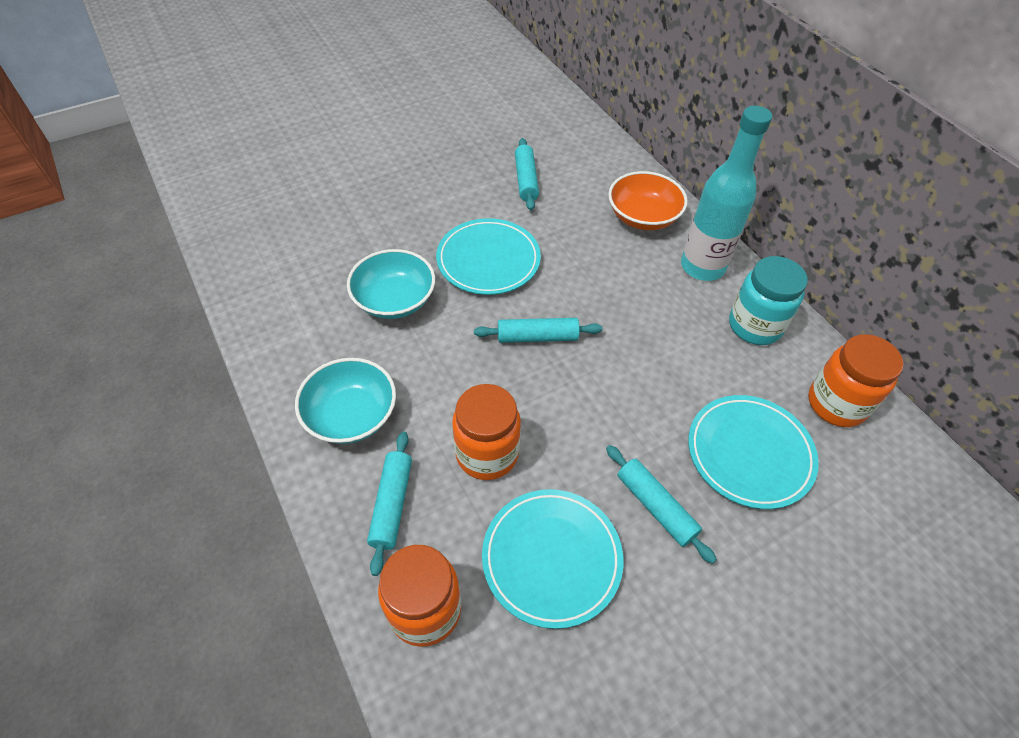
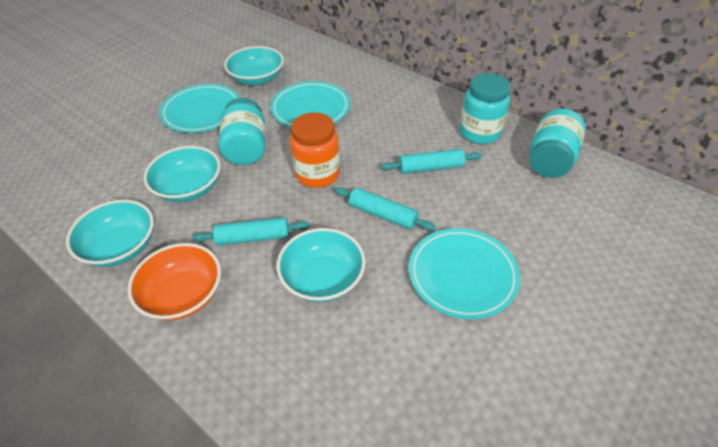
orange jar: [378,545,461,647] [452,384,521,480] [808,334,904,427] = 3 -> [290,112,340,188] = 1
turquoise bottle: [681,106,772,281] = 1 -> none = 0
turquoise bowl: [295,358,396,444] [347,249,435,319] = 2 -> [66,200,154,267] [144,146,221,202] [224,46,284,86] [277,228,366,302] = 4
turquoise jar: [729,256,808,345] = 1 -> [219,98,266,165] [460,73,511,144] [529,108,586,178] = 3
turquoise rolling pin: [367,432,412,576] [474,318,602,343] [515,138,539,210] [606,445,717,564] = 4 -> [192,217,310,246] [334,187,436,231] [381,149,482,174] = 3

